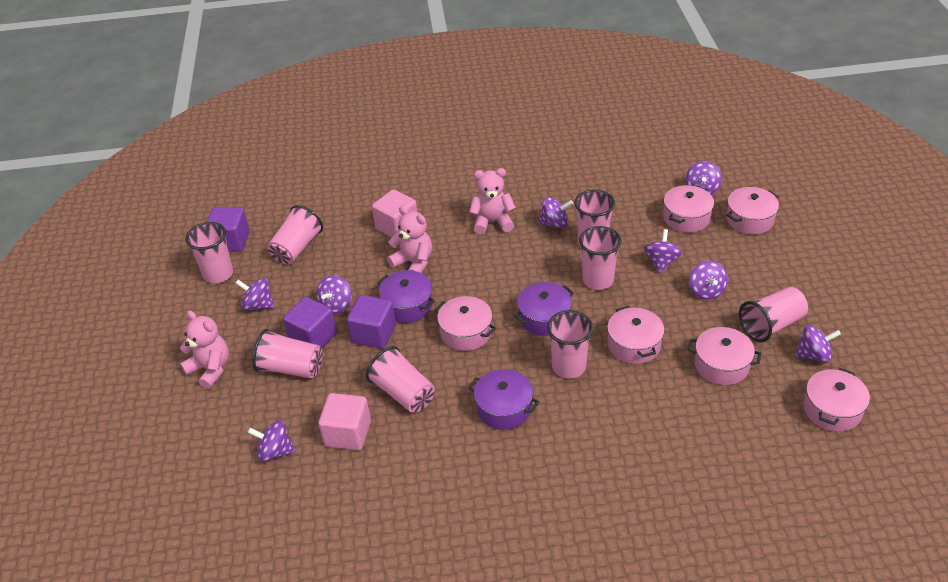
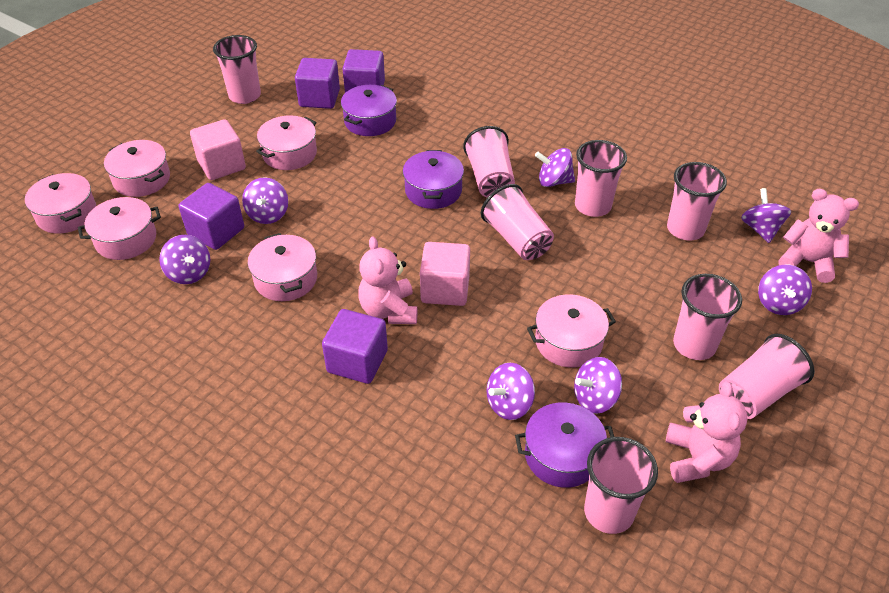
purple cube: [207,207,250,252] [283,297,337,348] [347,295,396,349] = 3 -> [179,183,244,250] [295,58,340,109] [322,309,388,384] [343,49,385,93] = 4
purple spinning top: [236,278,274,310] [247,420,295,462] [316,275,352,314] [538,197,573,229] [644,229,682,273] [686,161,722,195] [689,260,728,300] [795,325,841,363] = 8 -> [159,235,210,284] [242,177,288,224] [486,363,535,420] [535,148,575,187] [574,357,622,414] [741,188,791,243] [758,265,812,315] = 7

